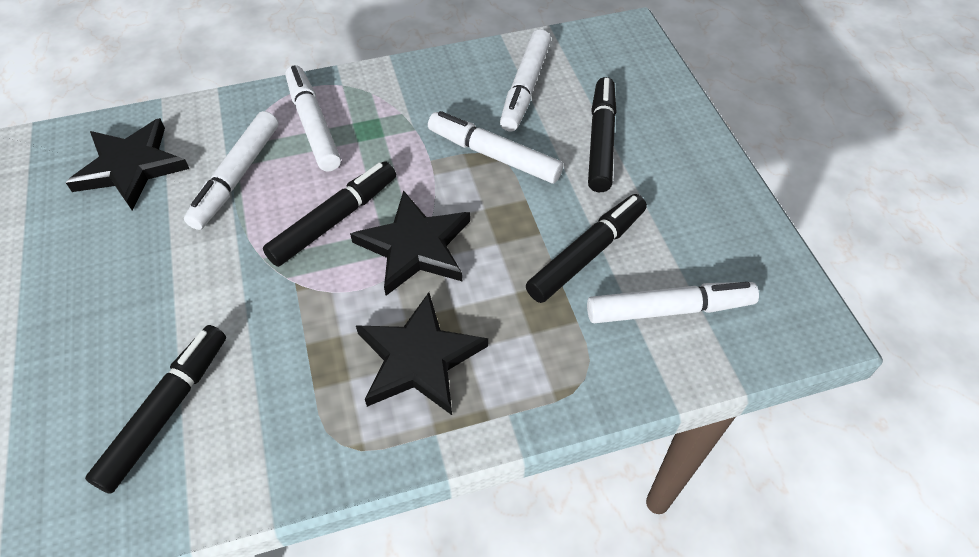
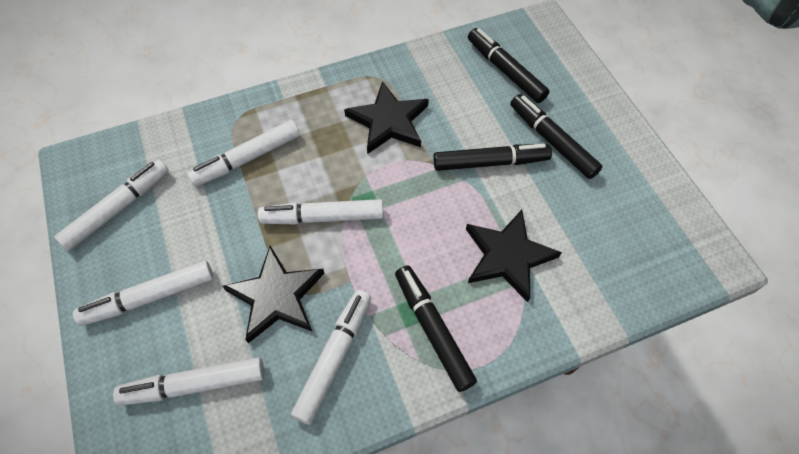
white marker: [184,111,279,230] [285,65,341,172] [428,111,563,183] [500,29,551,132] [587,282,759,323] = 5 -> [54,160,169,251] [73,261,213,326] [113,358,264,406] [187,120,300,187] [258,199,384,225] [291,290,371,425] = 6

